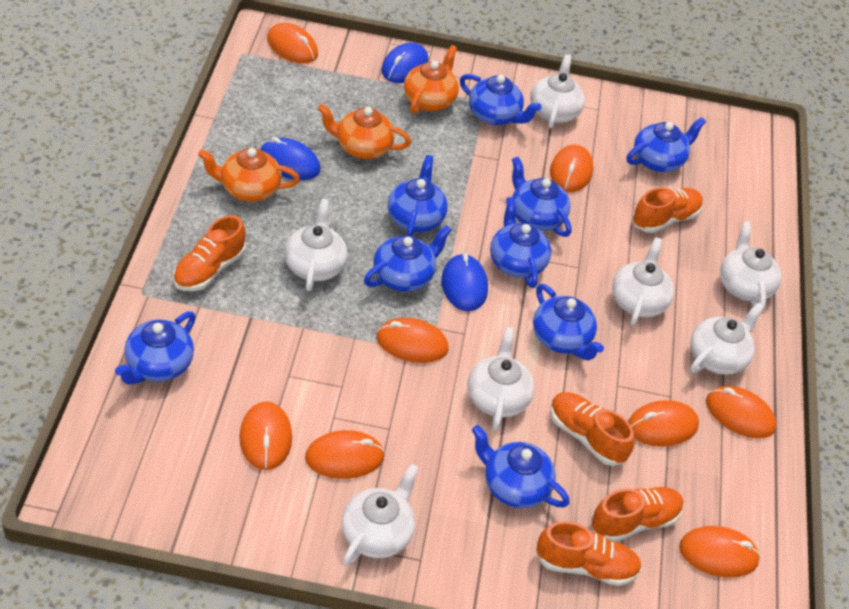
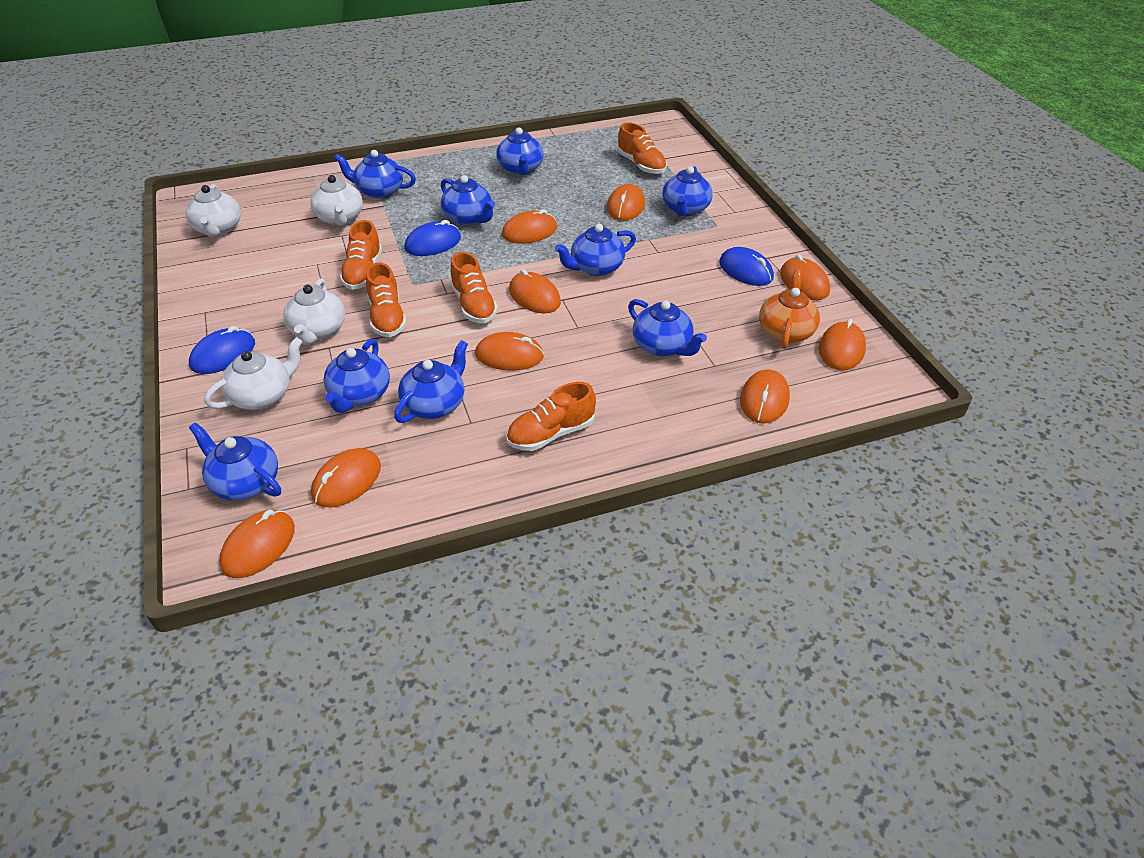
orange mouse: [239,401,292,470] [267,23,318,64] [305,430,385,479] [376,318,448,363] [550,145,593,192] [628,400,699,447] [679,526,761,578] [706,386,776,438] = 8 -> [219,510,295,578] [311,448,381,508] [475,332,544,370] [502,209,557,243] [509,269,561,313] [607,184,645,221] [740,369,790,424] [780,254,830,300] [819,319,866,370] = 9
orange teapot: [198,148,300,202] [318,104,411,159] [404,45,459,114] = 3 -> [759,269,820,349] = 1
white teapot: [284,199,347,292] [342,464,419,566] [468,327,534,430] [530,54,585,128] [612,237,674,326] [690,302,764,375] [720,221,781,311] = 7 -> [186,184,241,237] [205,337,303,410] [283,278,345,345] [310,175,363,226] = 4

